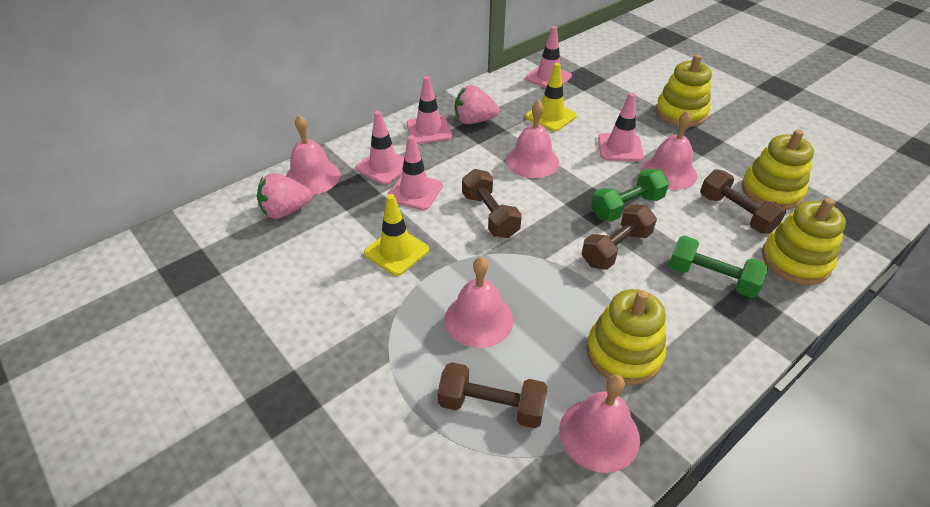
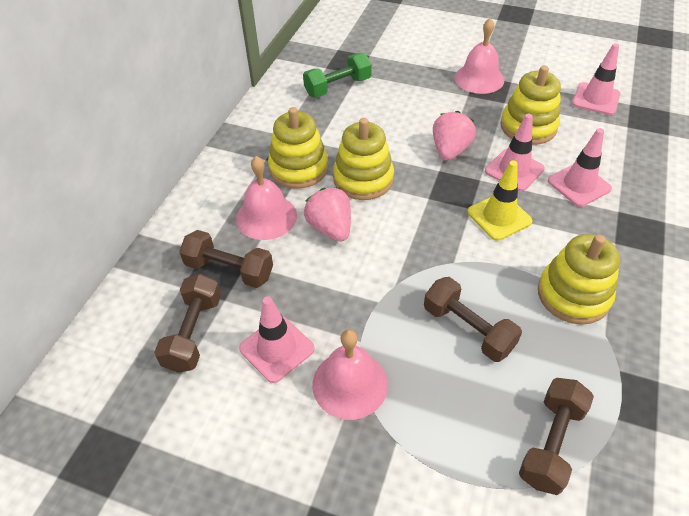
green dumbbell: [591,169,669,222] [669,236,768,298] = 2 -> [303,53,372,97] = 1
pink bell: [286,115,340,195] [445,257,513,348] [506,100,559,178] [559,375,640,473] [642,111,697,190] = 5 -> [236,156,297,240] [312,329,388,420] [455,18,504,94] = 3
pink traffic cone: [355,111,404,185] [387,135,443,210] [407,76,452,144] [526,26,572,88] [598,93,644,161] = 5 -> [239,296,315,383] [485,114,545,191] [548,128,612,207] [572,43,620,115] = 4
yellow traffic cone: [364,194,429,276] [526,63,577,132] = 2 -> [467,161,533,241] = 1

